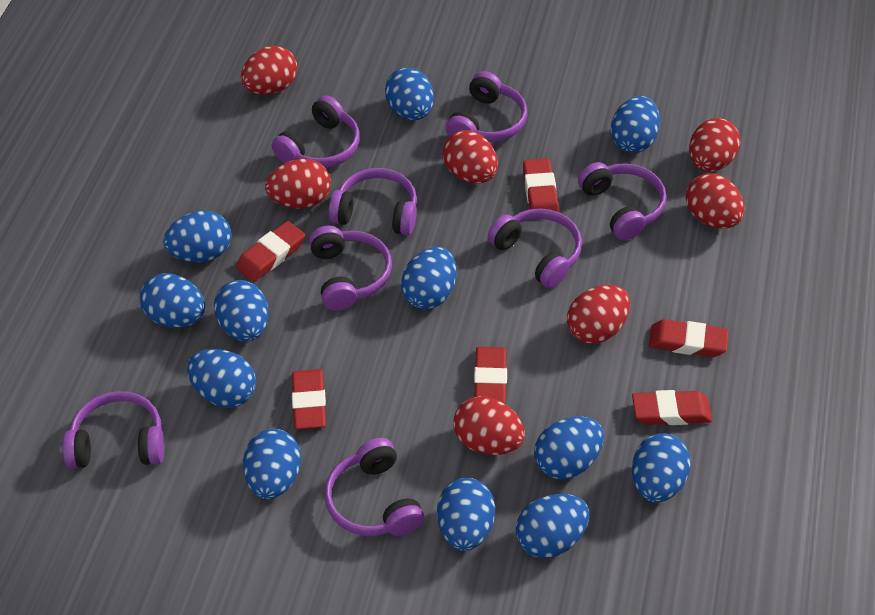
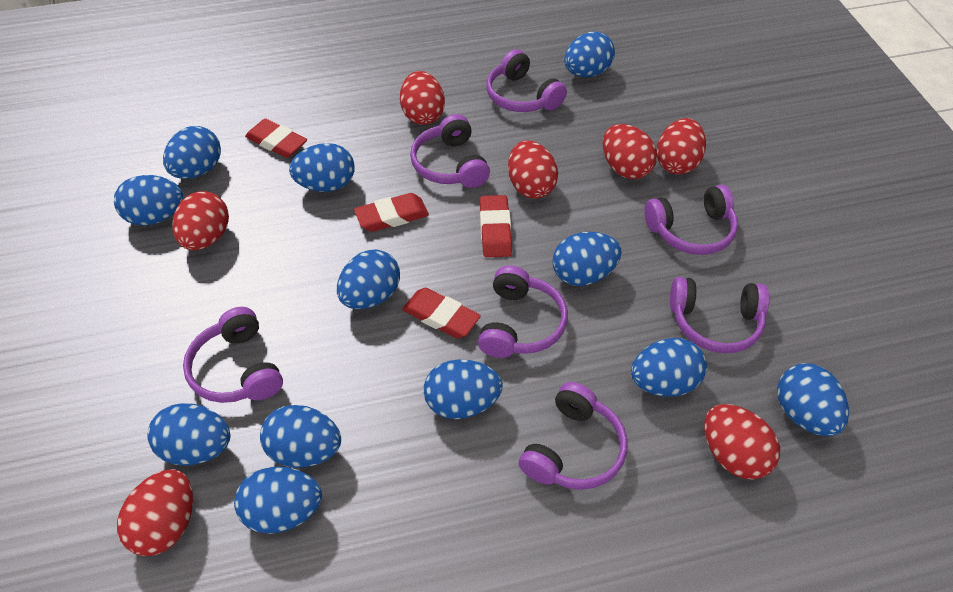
purple headphones: [63,391,164,469] [272,95,360,168] [309,226,392,311] [324,438,424,536] [329,168,417,236] [446,71,527,142] [488,209,582,289] [578,162,667,240] = 8 -> [183,307,283,403] [410,114,490,188] [478,265,568,358] [486,49,567,112] [519,382,627,490] [644,185,738,255] [670,277,769,353] = 7
red eraser: [236,221,305,282] [292,369,326,429] [474,347,507,404] [523,158,559,212] [632,390,712,425] [649,319,729,357] = 6 -> [245,119,307,158] [354,193,429,232] [402,288,481,338] [480,195,512,257] = 4

